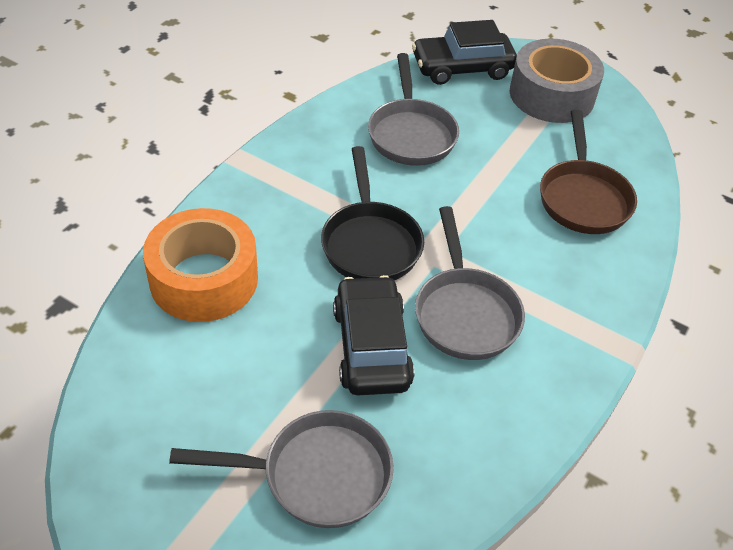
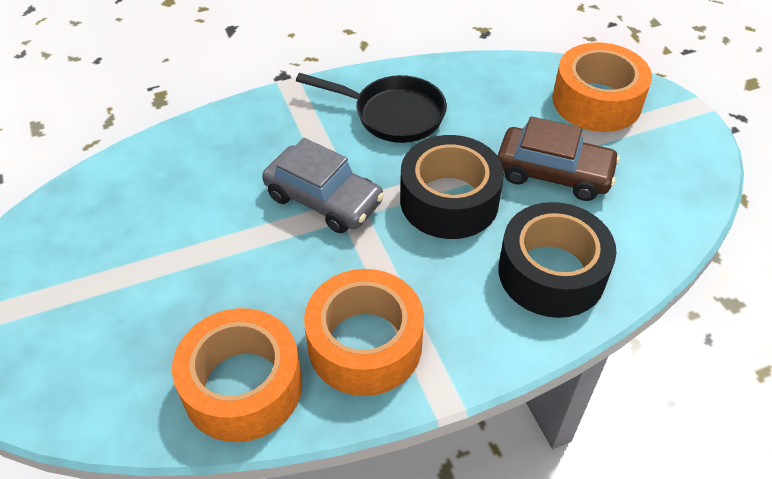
black car: [333,275,415,395] [412,20,517,85] = 2 -> none = 0
black tape: none = 0 -> [400,135,504,239] [498,202,616,318] = 2
brown car: none = 0 -> [497,116,620,201] = 1
brown pan: [540,110,637,234] = 1 -> none = 0
grey car: none = 0 -> [262,138,384,233] = 1
grey pan: [169,410,394,528] [368,53,459,166] [415,206,525,360] = 3 -> none = 0
grey tape: [510,39,604,123] = 1 -> none = 0
orange tape: [143,208,258,322] = 1 -> [172,308,302,442] [304,269,424,396] [552,42,652,132] = 3

